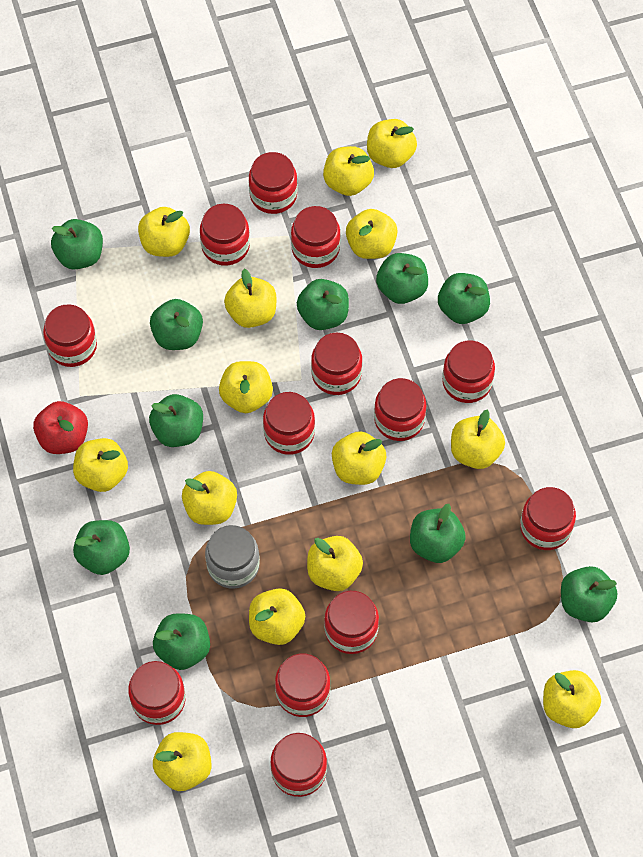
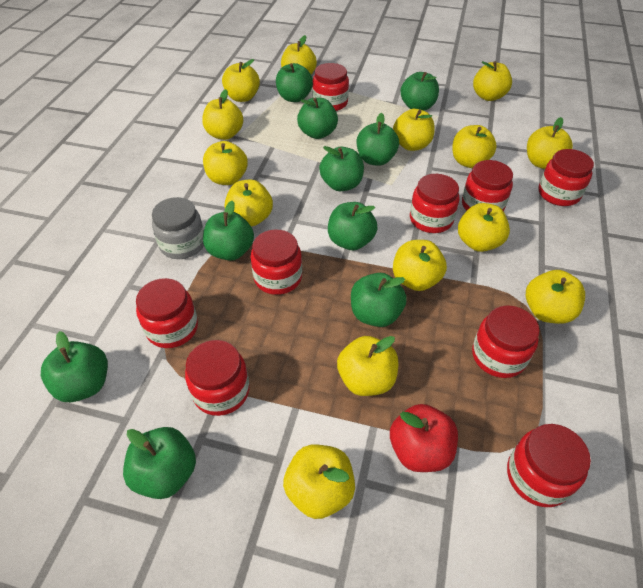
red jar: [43,304,97,367] [128,661,186,725] [200,204,250,266] [249,152,298,214] [263,392,315,455] [270,733,327,797] [275,653,330,717] [291,206,340,268] [311,332,362,395] [324,591,379,654] [374,378,426,441] [442,340,495,403] [520,487,576,550] = 13 -> [136,278,198,348] [185,340,250,416] [250,229,302,295] [312,63,349,111] [410,174,459,233] [462,160,513,211] [472,305,540,378] [507,424,591,507] [538,149,594,206] = 9

